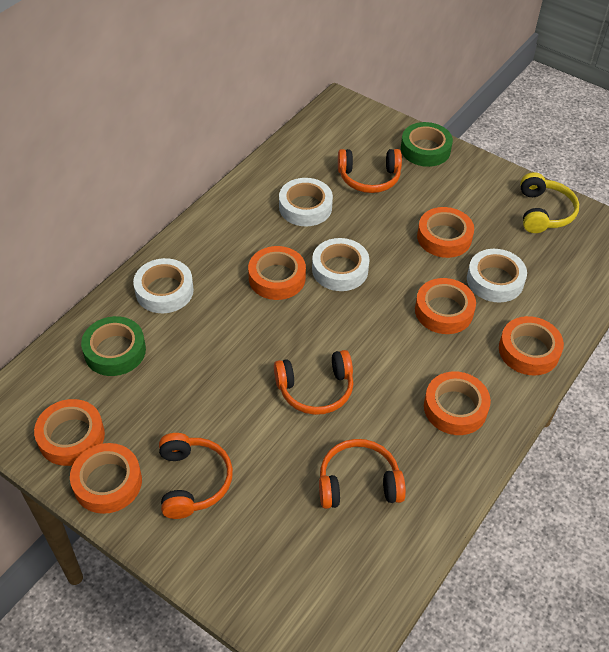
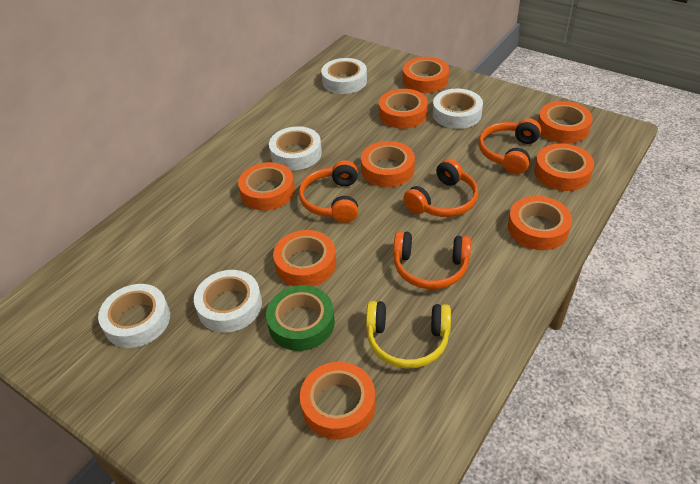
green tape: [81,316,146,376] [401,122,453,167] = 2 -> [266,285,335,351] = 1
orange tape: [34,399,105,466] [70,443,142,514] [248,246,306,300] [415,278,476,334] [417,207,474,258] [424,371,491,435] [499,316,564,376] = 7 -> [238,162,295,211] [273,230,336,286] [300,362,375,440] [361,141,415,187] [379,89,428,129] [403,57,449,93] [508,196,572,250] [534,143,594,191] [538,101,593,143] = 9
white tape: [133,258,194,313] [279,178,333,226] [312,238,370,291] [467,249,527,303] = 4 -> [98,284,170,348] [194,270,262,332] [269,126,322,170] [321,58,367,94] [433,89,483,129] = 5

